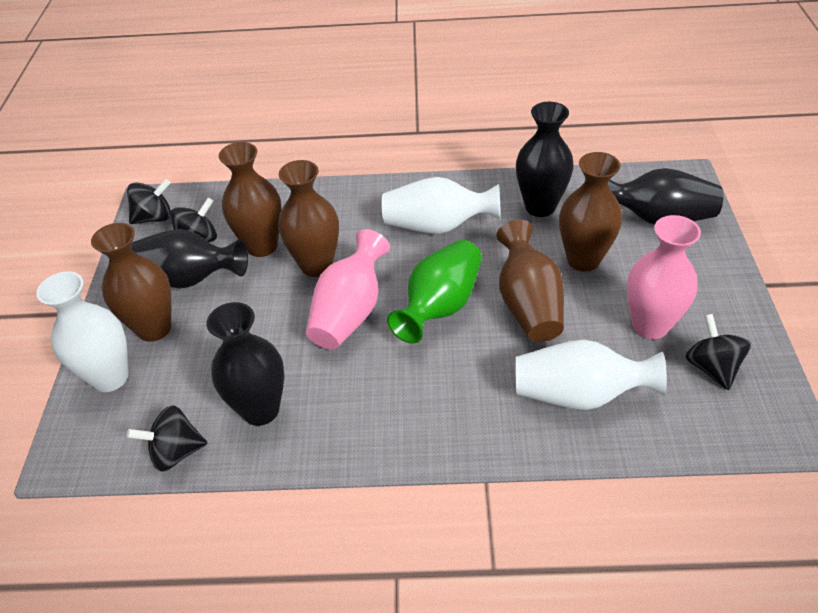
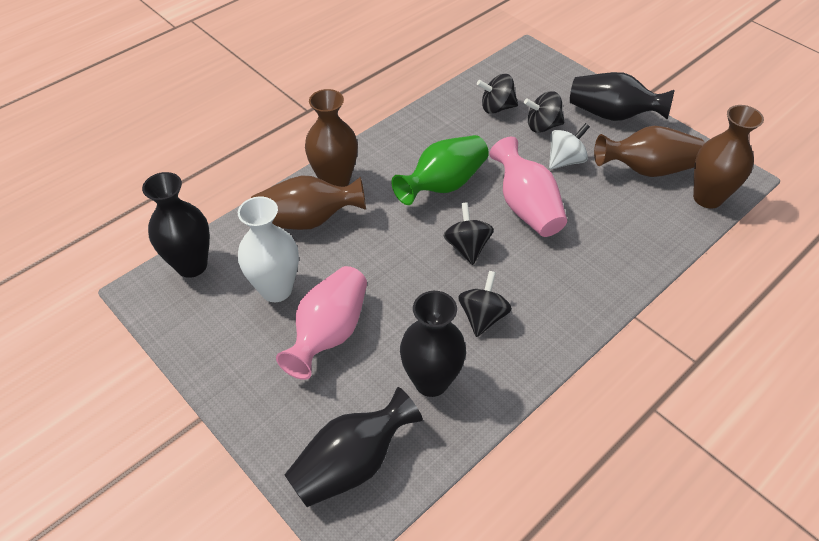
brown vase: [91,223,172,342] [219,142,282,257] [278,160,339,277] [496,220,564,342] [559,152,622,272] = 5 -> [251,175,366,230] [305,89,358,187] [594,126,705,177] [693,105,764,208] = 4
white spinning top: none = 0 -> [549,123,590,169] = 1
white vase: [36,272,128,392] [381,177,501,234] [515,340,667,410] = 3 -> [238,197,299,302] = 1

